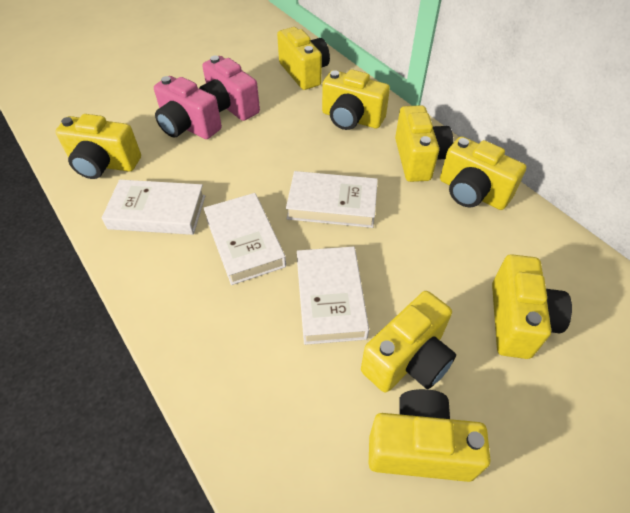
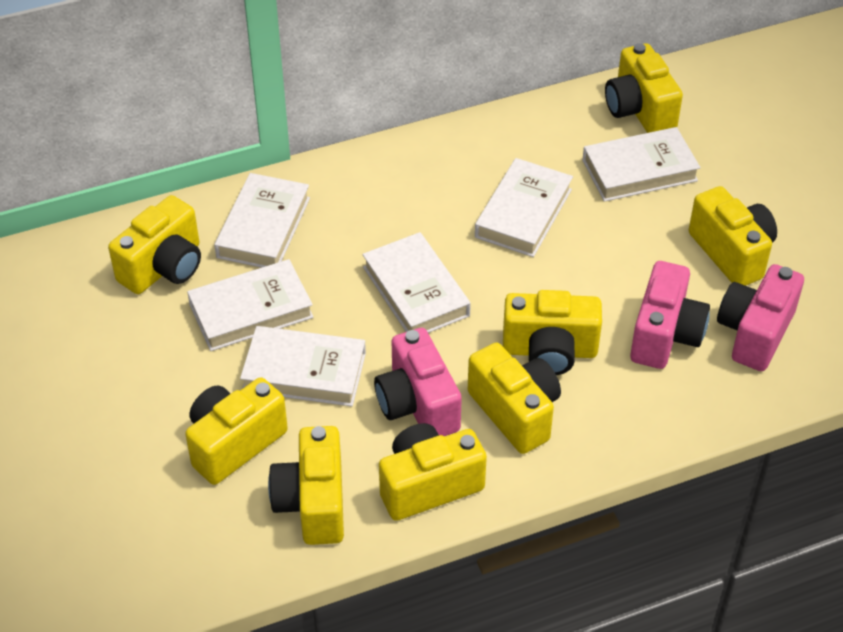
pink camera: [154,76,222,139] [199,56,260,121] = 2 -> [374,328,462,436] [630,261,710,369] [717,264,804,371] = 3
white book: [102,180,205,235] [204,193,286,285] [286,171,378,228] [297,247,369,345] = 4 -> [187,259,314,351] [214,173,310,268] [240,326,366,406] [362,232,471,333] [475,158,573,257] [582,127,700,202] = 6

